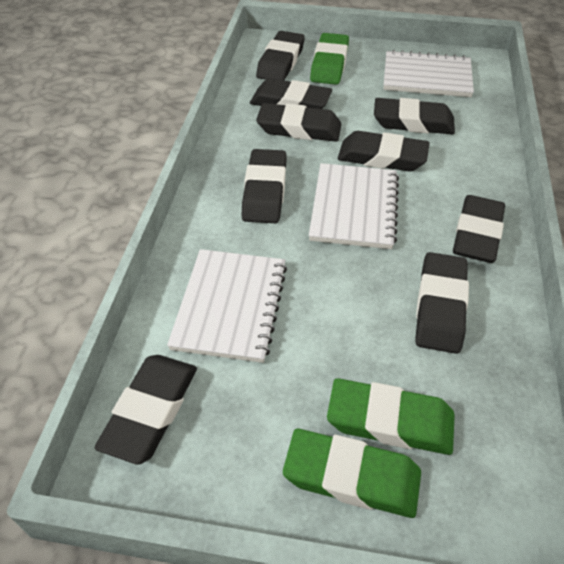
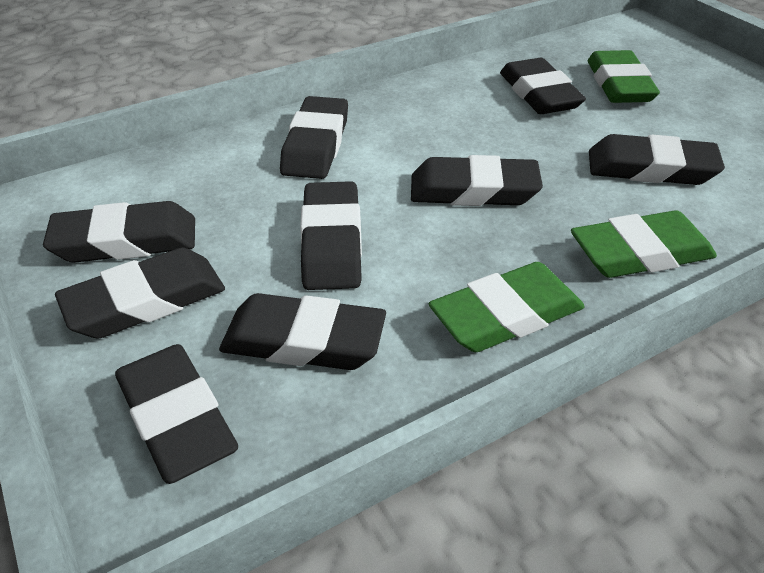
white notebook: [167,249,287,363] [309,163,399,249] [384,50,474,97] = 3 -> none = 0

